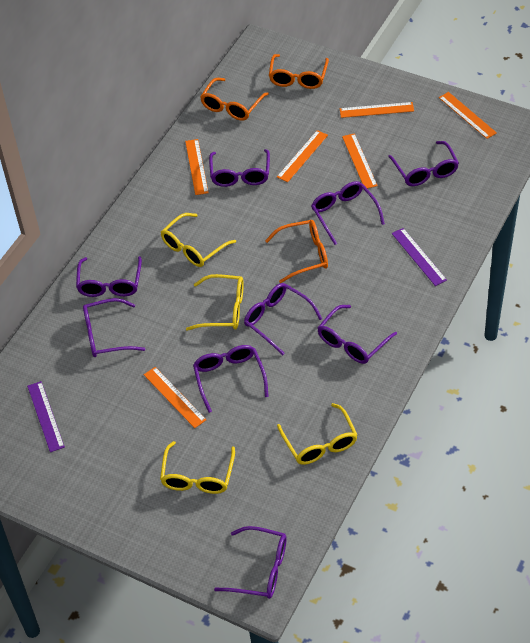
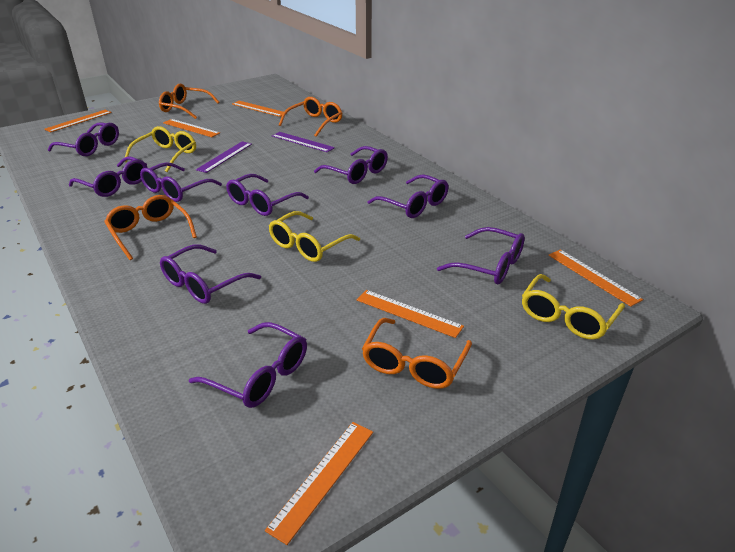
orange glasses: [200,78,269,121] [265,220,328,283] [269,54,329,89] = 3 -> [104,195,197,260] [159,84,219,119] [279,97,342,137] [362,318,472,389] = 4
yellow glasses: [160,441,235,494] [161,213,236,267] [186,274,244,331] [277,403,357,465] = 4 -> [125,126,196,172] [269,211,360,262] [522,274,625,340] = 3

